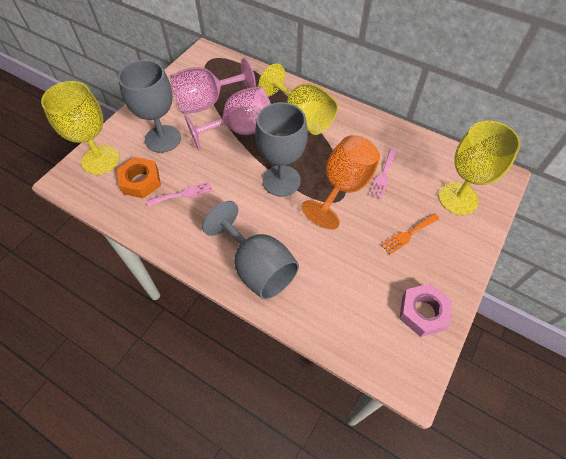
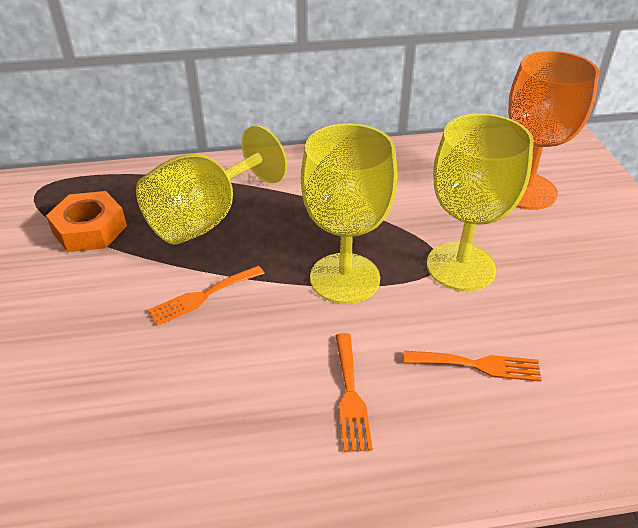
grey goblet: [118,60,181,153] [202,201,299,299] [255,102,308,196] = 3 -> none = 0
orange fork: [381,214,439,255] = 1 -> [148,265,265,326] [335,333,373,452] [404,351,542,382] = 3
pink fork: [146,181,213,206] [370,149,396,199] = 2 -> none = 0
pink goblet: [170,58,256,114] [184,86,271,150] = 2 -> none = 0
pink nut: [399,284,452,337] = 1 -> none = 0

